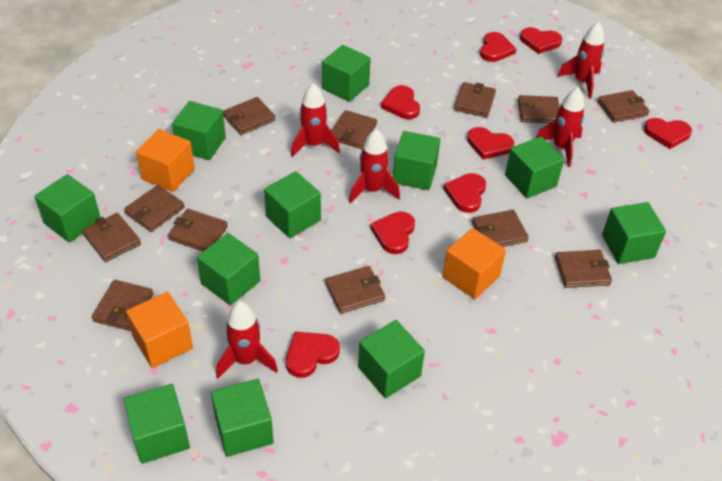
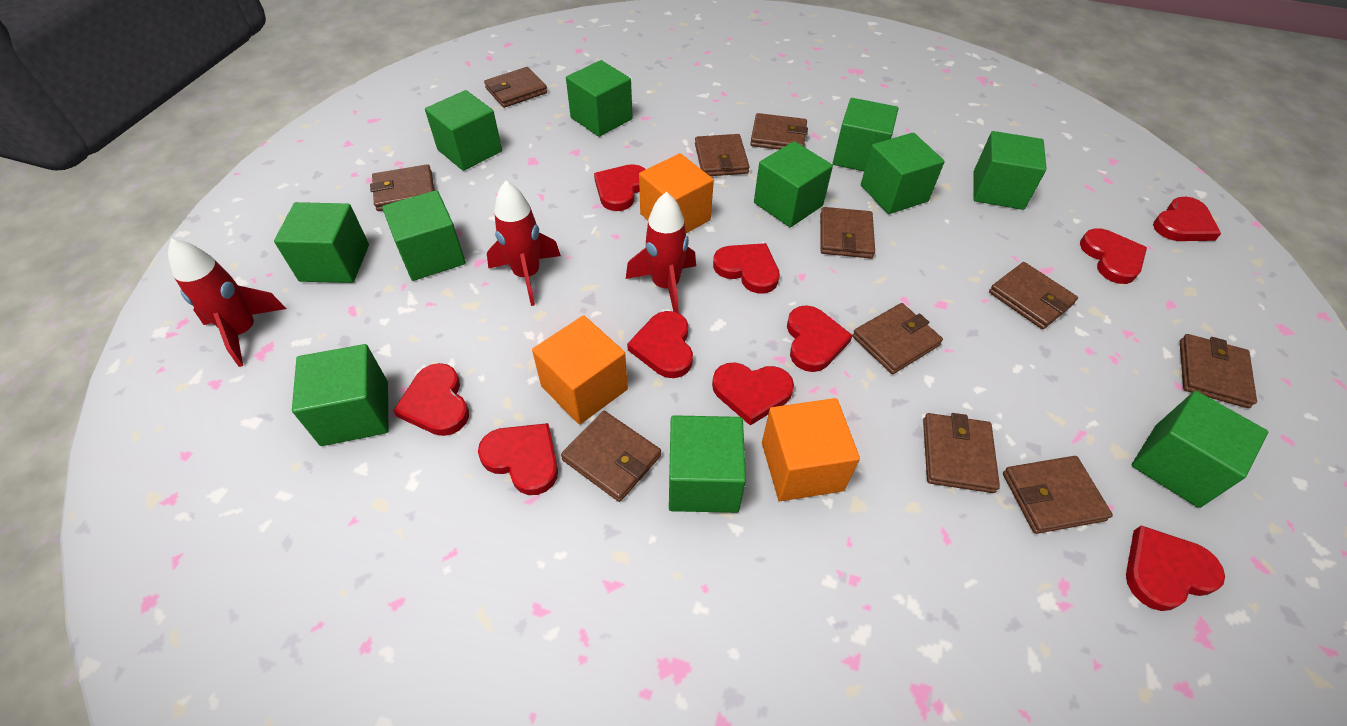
brown wallet: [82,213,141,262] [92,280,153,331] [124,185,184,232] [168,209,228,251] [223,97,276,135] [325,266,385,314] [332,110,377,149] [454,82,496,117] [472,210,529,247] [518,95,560,123] [555,250,612,288] [597,90,649,123] = 12 -> [370,164,434,211] [484,67,547,108] [561,411,661,502] [695,134,750,176] [750,113,808,150] [820,207,875,258] [852,303,943,374] [923,413,1000,493] [989,262,1078,329] [1003,456,1113,534] [1180,334,1257,408] = 11
red heart: [286,331,340,378] [370,212,415,254] [381,85,420,119] [443,173,486,213] [467,127,514,160] [480,32,516,62] [520,27,562,54] [644,118,692,149] = 8 -> [393,363,469,436] [478,423,558,495] [594,164,646,211] [627,311,693,378] [712,362,794,426] [713,243,780,293] [787,305,853,372] [1080,228,1147,284] [1126,525,1225,611] [1153,197,1221,241] = 10
red rocket: [216,301,278,378] [291,83,340,157] [349,129,400,204] [536,87,584,167] [557,22,604,99] = 5 -> [168,238,287,367] [487,181,561,306] [626,192,696,313] = 3

